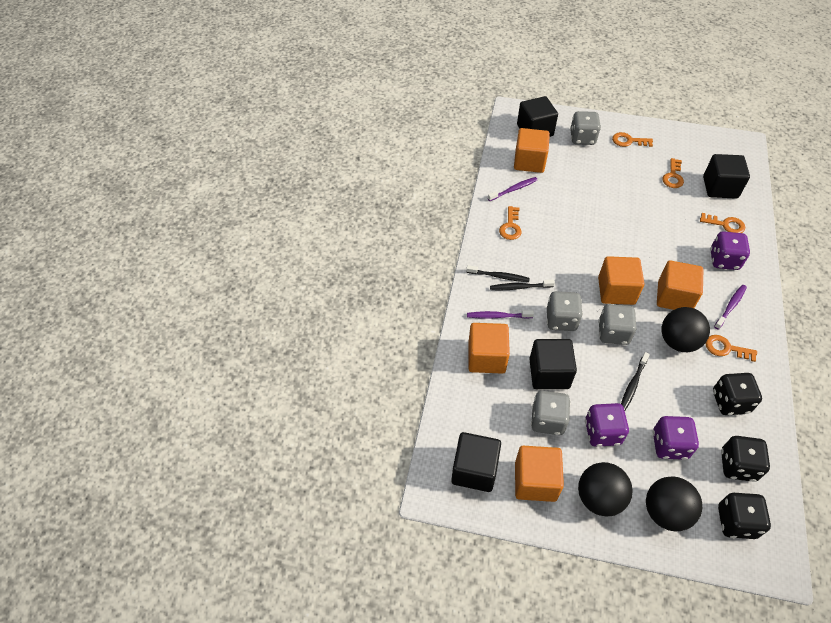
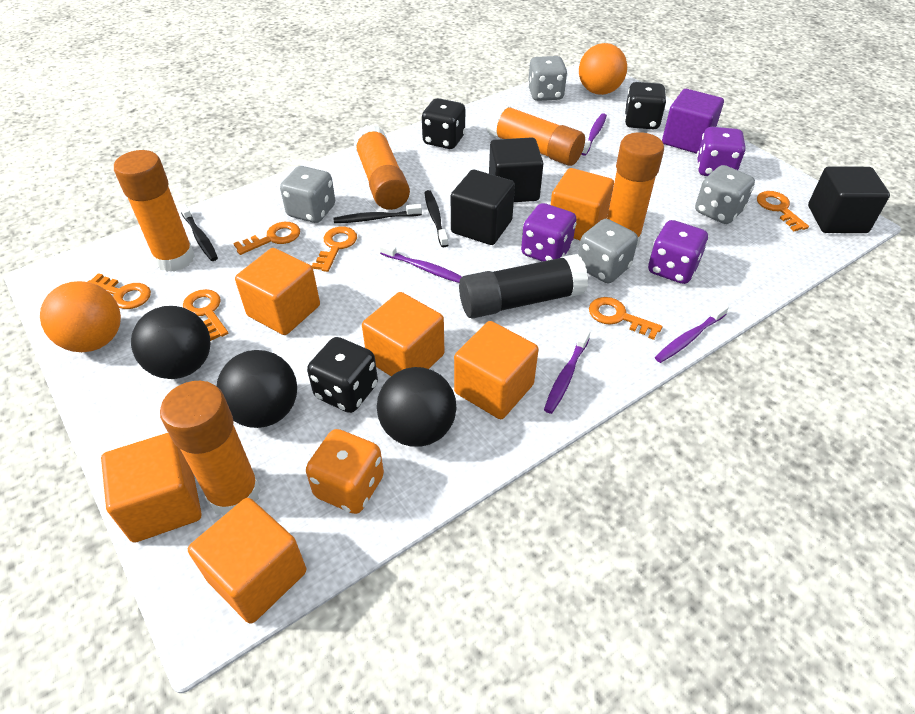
black cube: [451,432,501,492] [517,96,558,137] [529,339,577,389] [703,154,750,199] = 4 -> [451,170,515,245] [489,137,544,202] [808,166,890,233] = 3
black glue stick: none = 0 -> [459,254,588,318] = 1
orange ball: none = 0 -> [40,281,121,352] [579,43,627,95] = 2
orange cube: [468,323,510,374] [514,128,550,173] [515,446,564,502] [598,256,644,305] [657,260,704,310] = 5 -> [101,433,202,543] [188,498,306,624] [235,248,320,335] [362,292,444,376] [454,321,539,419] [551,168,614,240] = 6
orange dice: none = 0 -> [306,429,384,514] = 1
orange glue stick: none = 0 -> [114,150,195,272] [160,381,261,516] [353,124,410,210] [486,103,585,166] [607,132,664,247] = 5
orange key: [499,206,521,240] [612,132,653,147] [663,158,684,188] [700,213,745,233] [705,335,757,362] = 5 -> [88,273,151,309] [183,289,228,341] [233,222,300,255] [312,227,357,272] [589,297,662,340] [757,191,809,231] = 6
purple cube: none = 0 -> [662,89,724,154] = 1
purple toothbrush: [467,310,534,319] [488,177,538,201] [714,285,747,330] = 3 -> [380,243,462,283] [544,329,590,414] [581,113,607,156] [655,303,729,363] = 4

